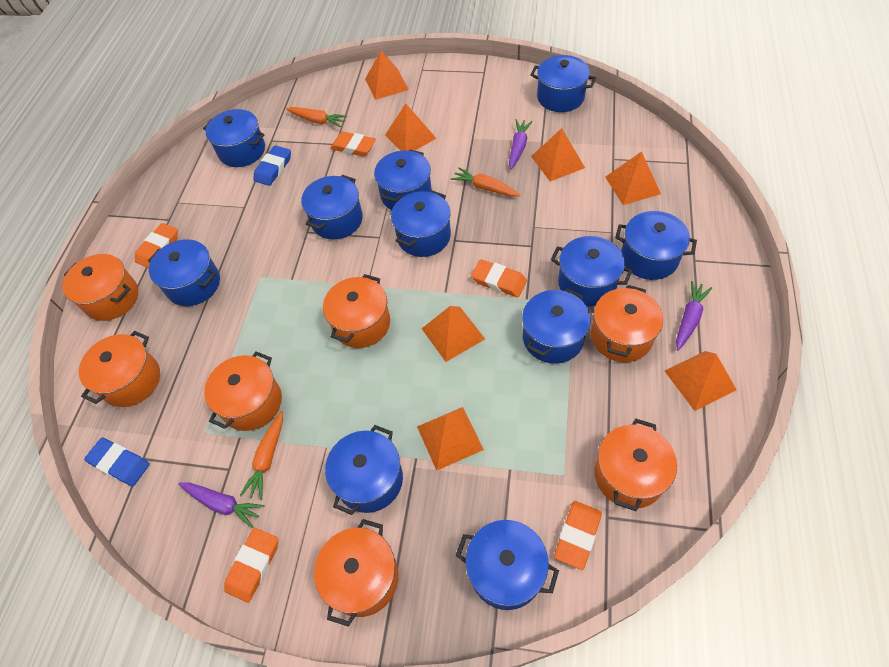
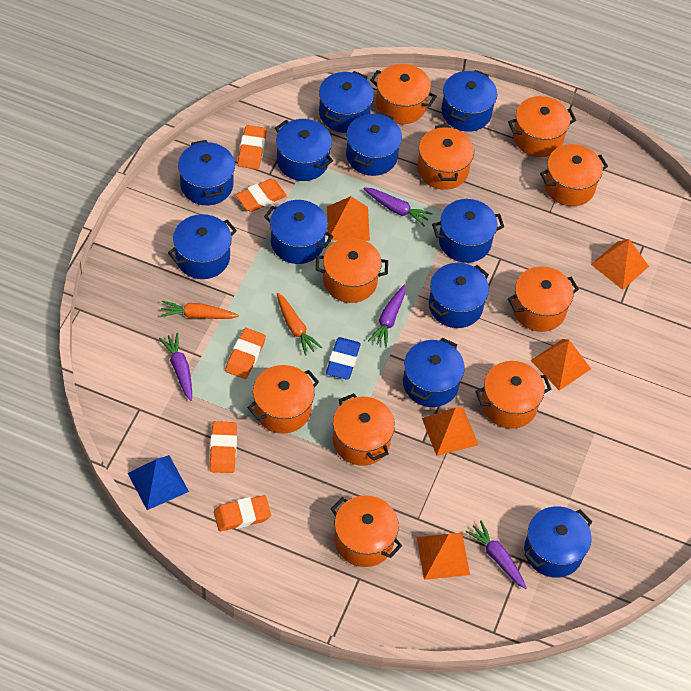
blue eraser: [84,438,150,486] [253,145,291,186] = 2 -> [326,337,361,380] = 1
blue pyramid: none = 0 -> [128,455,189,510] = 1
orange carrot: [240,411,283,500] [286,107,347,127] [451,167,520,197] = 3 -> [160,301,239,319] [277,293,322,356] = 2
orange pot: [62,254,138,321] [79,331,160,407] [204,351,282,431] [314,519,399,627] [323,274,390,348] [591,285,663,362] [594,418,677,511] = 7 -> [247,365,319,434] [316,238,388,303] [331,495,402,567] [333,393,395,466] [370,64,437,124] [417,126,474,190] [475,361,551,429] [508,96,576,157] [508,266,579,332] [540,144,608,206] = 10
orange pyramid: [365,51,409,100] [385,103,437,151] [417,407,484,471] [422,306,485,362] [531,128,585,182] [605,151,661,205] [665,351,737,411] = 7 -> [327,196,370,241] [417,533,470,580] [422,407,478,456] [530,339,591,391] [591,239,649,290] = 5
purple carrot: [178,482,265,528] [509,119,533,169] [676,281,712,351] = 3 -> [159,333,192,401] [363,187,432,226] [368,285,406,348] [465,520,527,589] = 4

